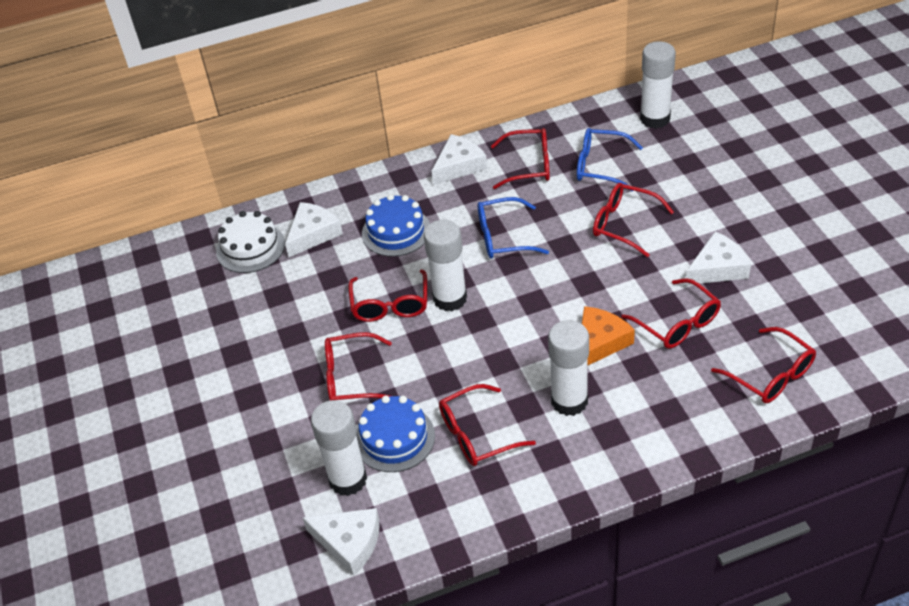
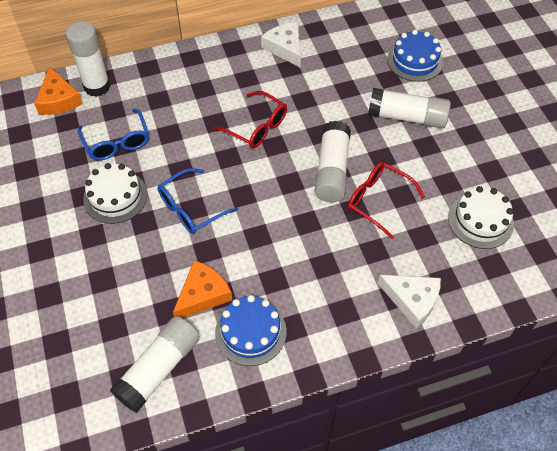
orange cheese: [582,306,635,365] = 1 -> [34,67,83,115] [173,260,232,318] = 2
red glasses: [325,332,392,401] [349,270,427,322] [439,384,536,466] [491,128,550,189] [593,183,674,257] [621,278,721,349] [711,327,816,403] = 7 -> [213,91,287,148] [348,162,425,239] = 2
white cake: [216,211,285,273] = 1 -> [83,163,148,224] [448,186,514,249] = 2
white cheese: [285,202,343,257] [303,508,380,576] [432,134,487,185] [685,231,751,285] = 4 -> [261,22,301,67] [378,275,441,328] = 2

